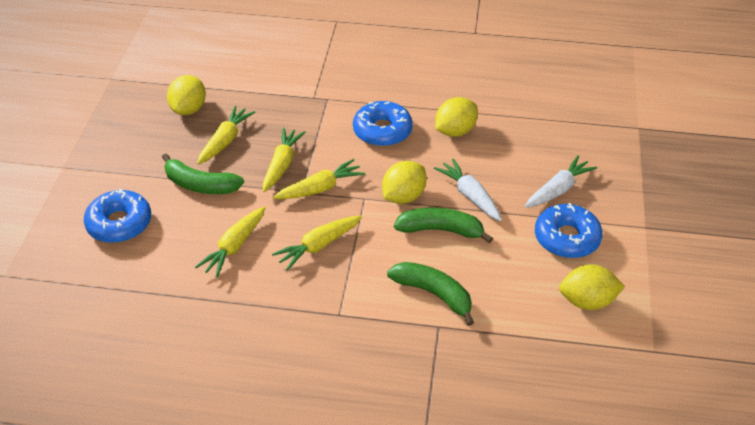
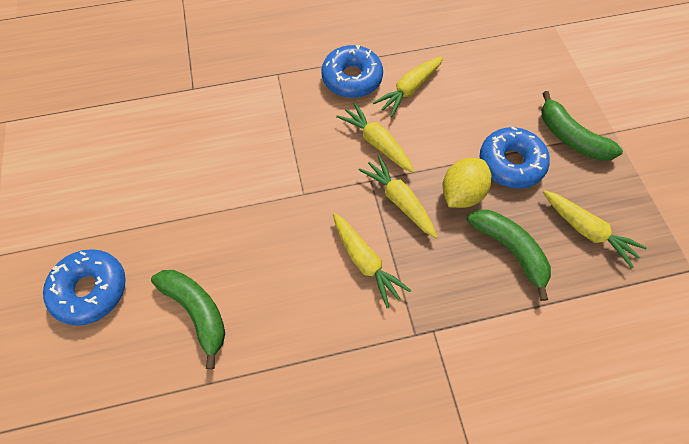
white carrot: [434,158,502,221] [525,155,597,208] = 2 -> none = 0
yellow lemon: [167,75,206,115] [382,161,427,204] [435,97,478,137] [559,264,625,310] = 4 -> [442,158,492,208] = 1

